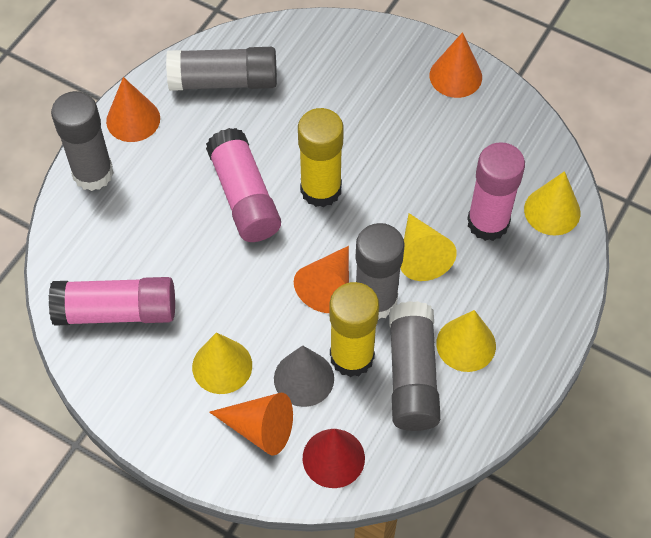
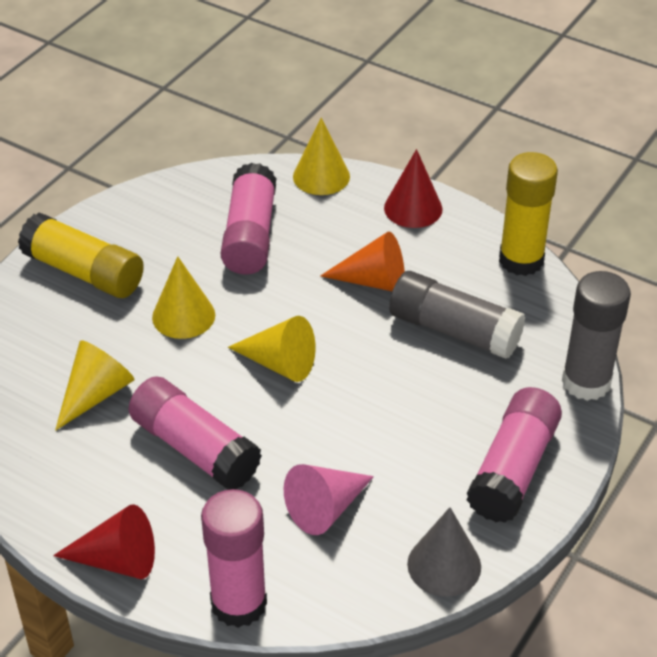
grey glue stick: [51,91,114,191] [166,47,277,91] [355,223,405,319] [389,301,441,431] = 4 -> [389,271,525,359] [562,271,631,401] = 2
orange cone: [106,77,160,142] [209,393,293,455] [294,246,349,313] [430,32,482,98] = 4 -> [320,231,405,291] = 1
pink cone: none = 0 -> [284,464,374,535] = 1
pink glue stick: [49,277,175,326] [206,128,281,242] [467,142,525,241] = 3 -> [129,376,262,490] [201,489,267,628] [221,163,276,275] [467,387,562,523] = 4
red cone: [303,429,365,488] = 1 -> [53,504,155,579] [384,149,443,228] = 2

